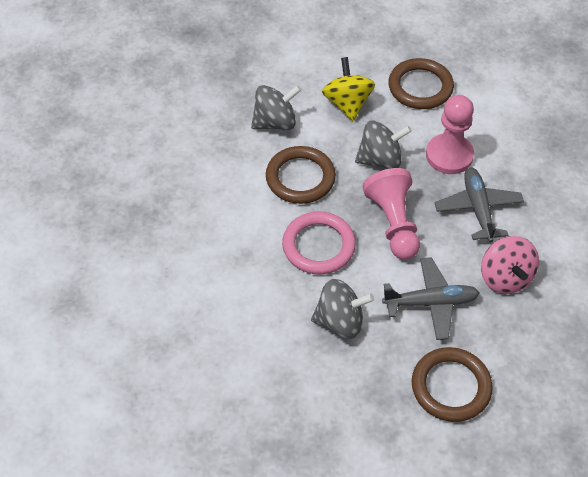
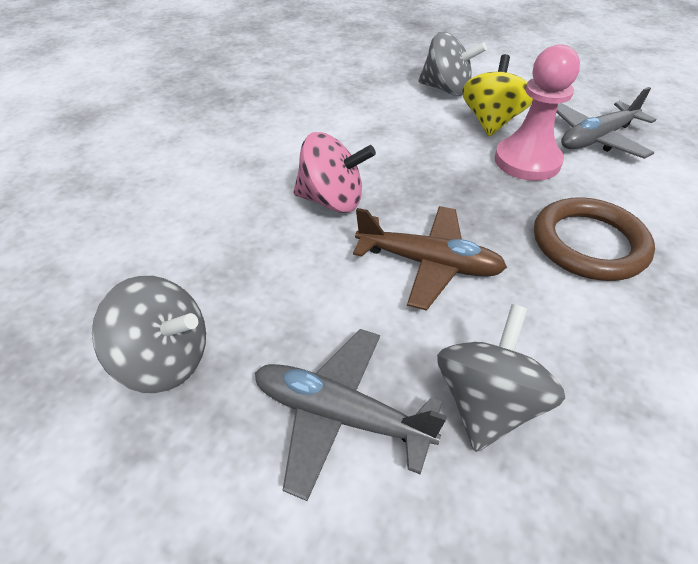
brown plane: none = 0 -> [353,206,507,311] = 1
brown ring: [266,146,336,204] [388,58,454,109] [412,347,493,422] = 3 -> [534,197,655,281] = 1
pink pawn: [362,168,420,260] [426,95,474,174] = 2 -> [495,44,580,181] = 1
pink ring: [282,212,356,274] = 1 -> none = 0

